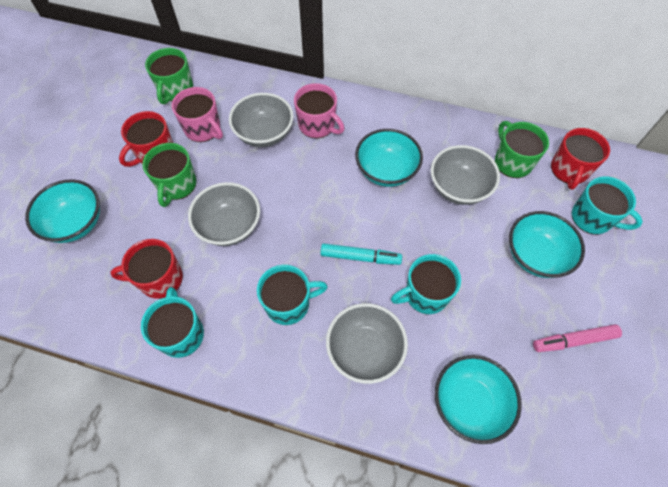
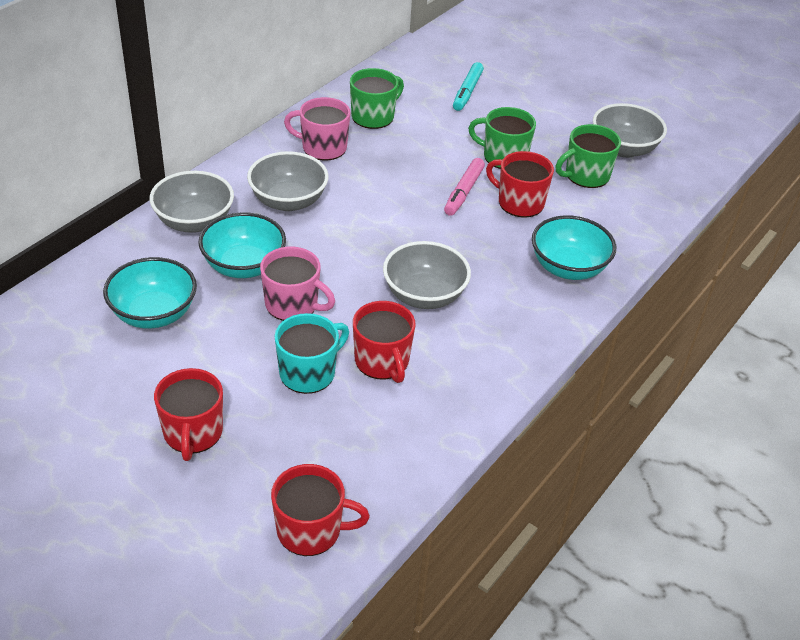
red mug: [110,239,183,299] [119,111,173,167] [551,128,610,190] = 3 -> [154,368,223,461] [271,464,370,556] [353,301,416,383] [486,151,554,217] = 4
turquoise bowl: [25,179,100,243] [355,129,423,187] [435,355,522,444] [509,211,585,278] = 4 -> [103,257,197,329] [198,212,286,278] [532,215,616,280] = 3
turquoise mug: [141,287,204,358] [257,265,328,325] [391,254,461,314] [572,176,643,235] = 4 -> [274,313,349,394] = 1

